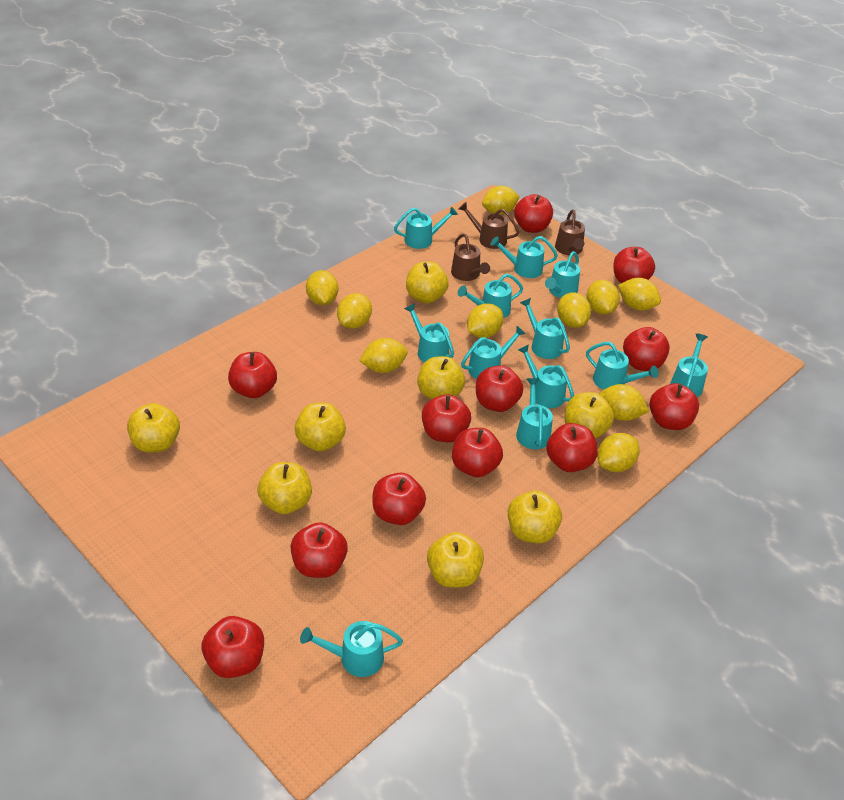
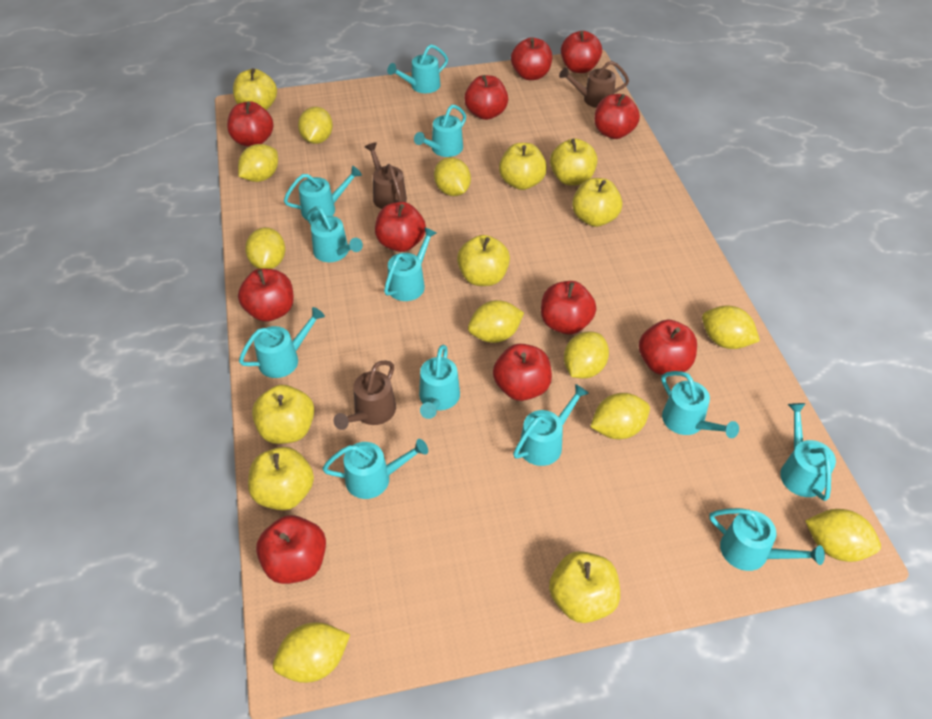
red apple: [202,616,264,678] [228,352,277,398] [291,522,348,578] [373,473,426,525] [422,394,471,443] [452,428,503,477] [476,365,523,412] [514,194,553,233] [546,423,598,472] [614,247,655,283] [623,327,670,371] [650,383,699,430] = 12 -> [227,101,274,147] [238,269,294,322] [256,515,326,584] [375,202,426,252] [464,75,508,120] [493,344,552,401] [511,37,552,80] [541,281,596,334] [561,31,602,73] [594,94,640,139] [639,320,697,375] = 11

